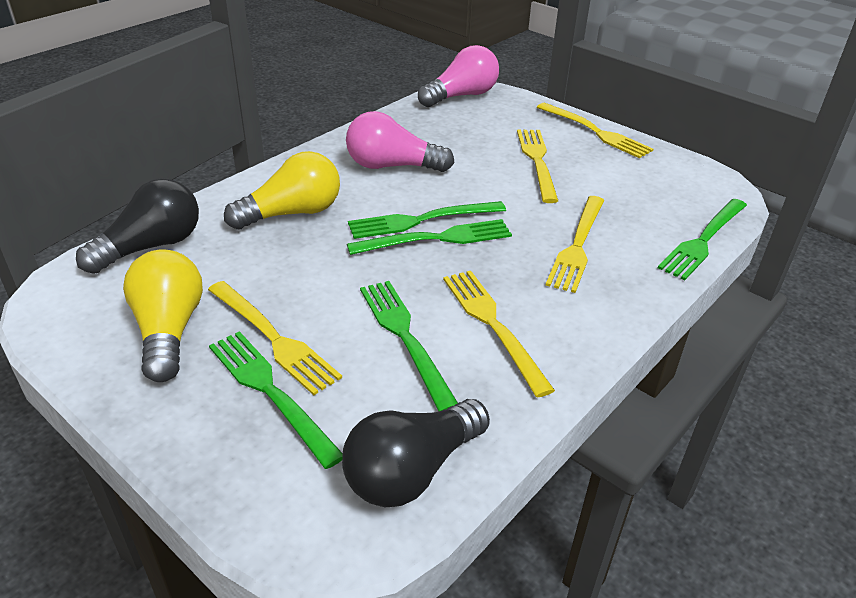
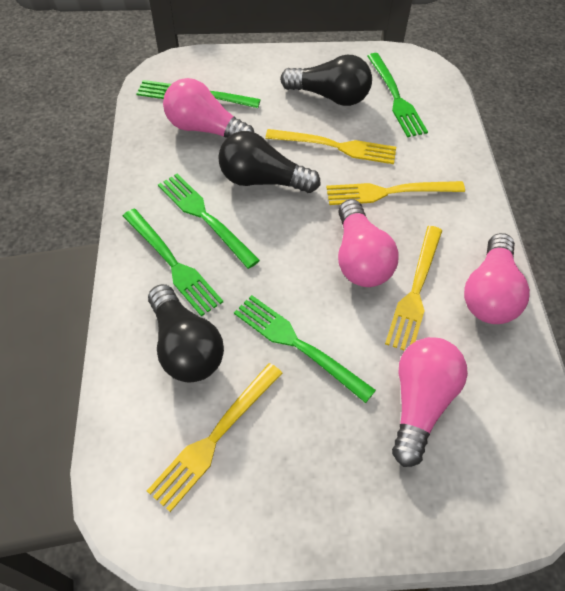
black light bulb: [76,178,199,274] [342,399,490,507] = 2 -> [148,284,224,383] [218,131,321,193] [280,55,372,106] = 3
pink light bulb: [346,111,455,172] [418,45,499,107] = 2 -> [163,78,254,138] [338,199,399,287] [392,337,468,467] [464,233,530,324] = 4
yellow fork: [208,281,342,395] [443,271,555,398] [517,130,558,203] [537,103,653,159] [545,196,604,293] = 5 -> [147,363,282,512] [265,129,396,164] [326,181,465,205] [385,226,442,350] = 4
yellow light bulb: [123,250,203,382] [224,151,340,229] = 2 -> none = 0

